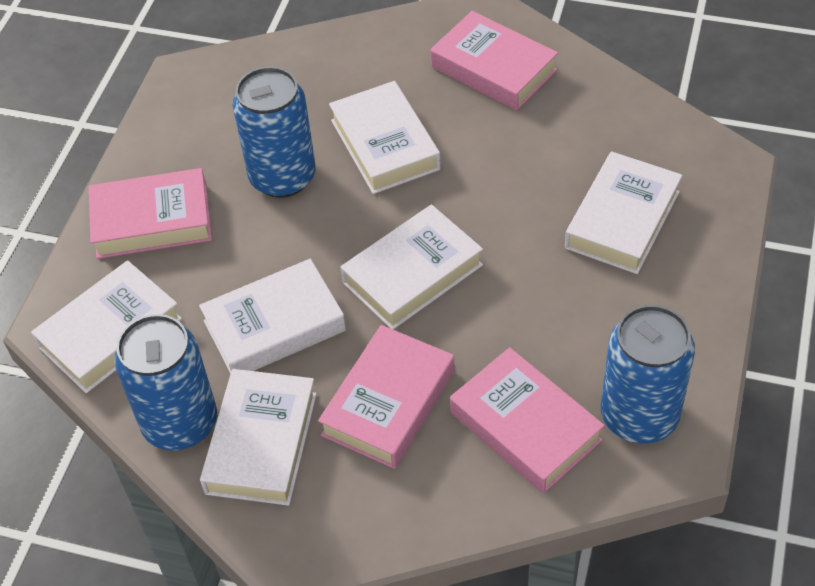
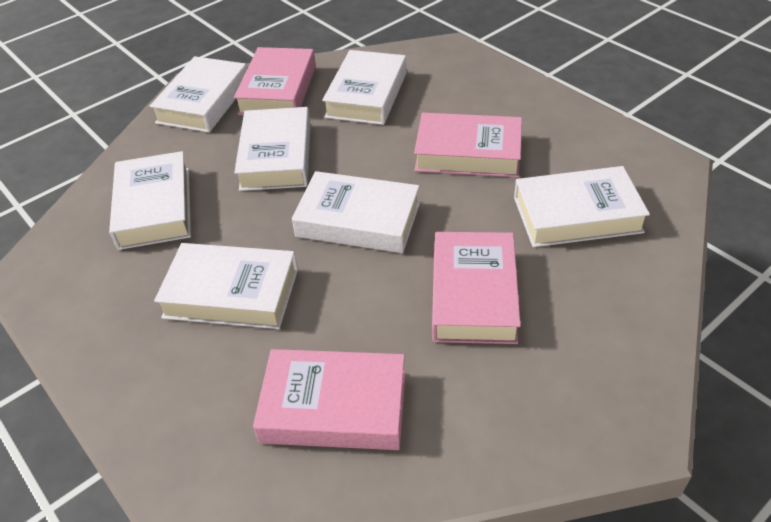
blue can: [114,314,217,450] [233,67,316,198] [601,305,695,444] = 3 -> none = 0
white book: [31,260,182,393] [199,259,346,374] [200,369,317,506] [329,81,441,194] [340,205,483,330] [565,151,682,274] = 6 -> [109,151,191,250] [150,56,247,132] [154,243,298,329] [234,107,311,191] [292,171,420,253] [322,50,407,125] [514,166,650,247] = 7

